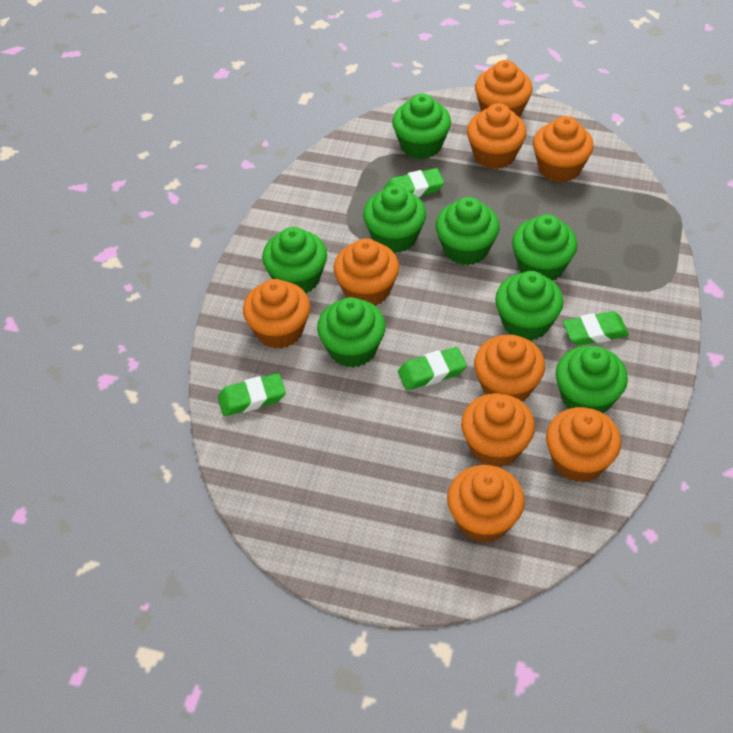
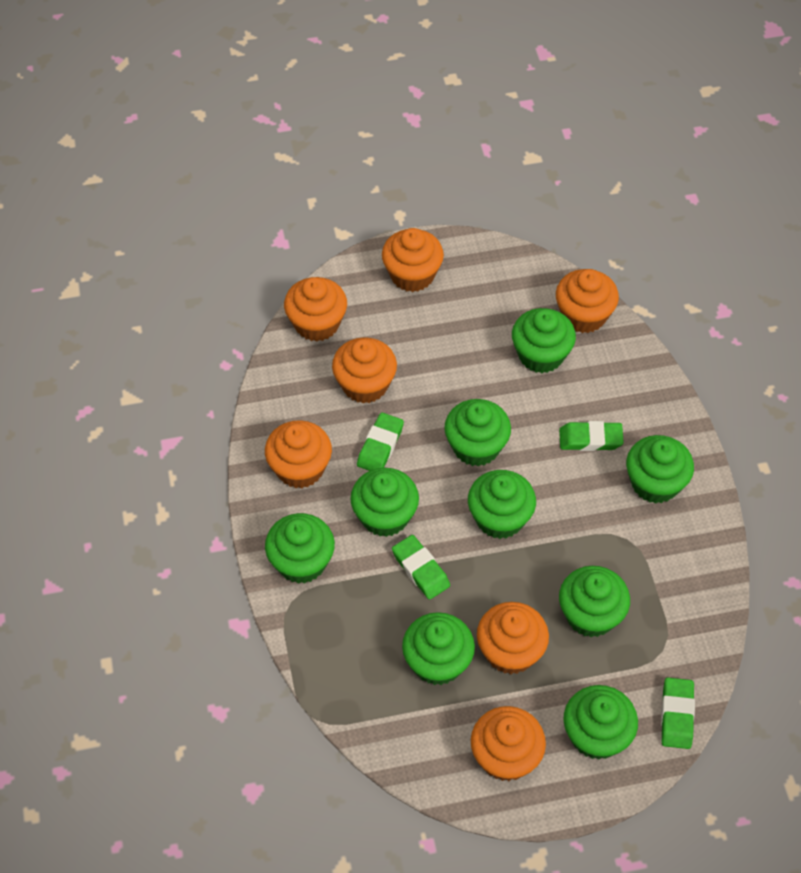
green cupcake: [262,227,327,294] [317,297,386,368] [363,185,426,253] [392,94,451,159] [436,197,500,265] [495,271,563,341] [512,214,577,280] [556,346,628,413] = 8 -> [265,513,335,584] [350,468,419,537] [402,612,475,685] [444,399,511,467] [468,470,536,539] [512,308,576,373] [559,566,630,637] [563,685,638,760] [626,435,694,504] = 9
orange cupcake: [243,279,310,349] [334,238,399,306] [447,465,525,543] [461,393,535,467] [467,103,527,169] [474,335,545,401] [475,60,532,117] [533,116,594,183] [546,407,621,482] = 9 -> [265,420,332,488] [284,277,347,341] [332,337,397,403] [382,228,444,292] [471,706,546,781] [477,602,549,674] [556,269,619,333] = 7

